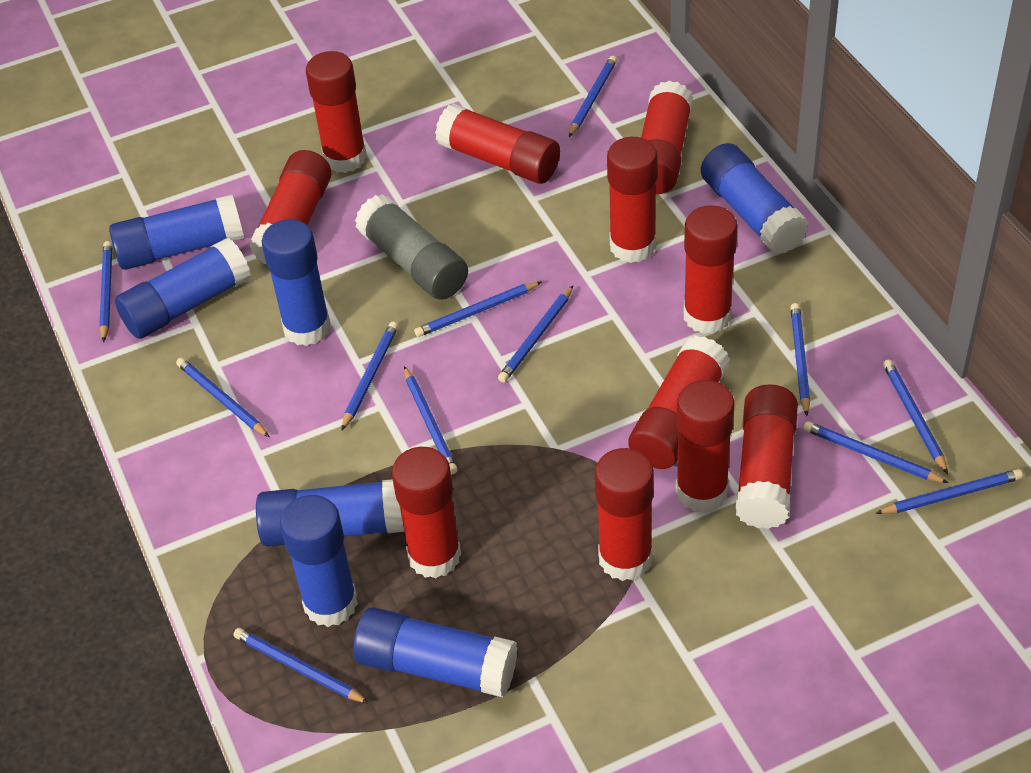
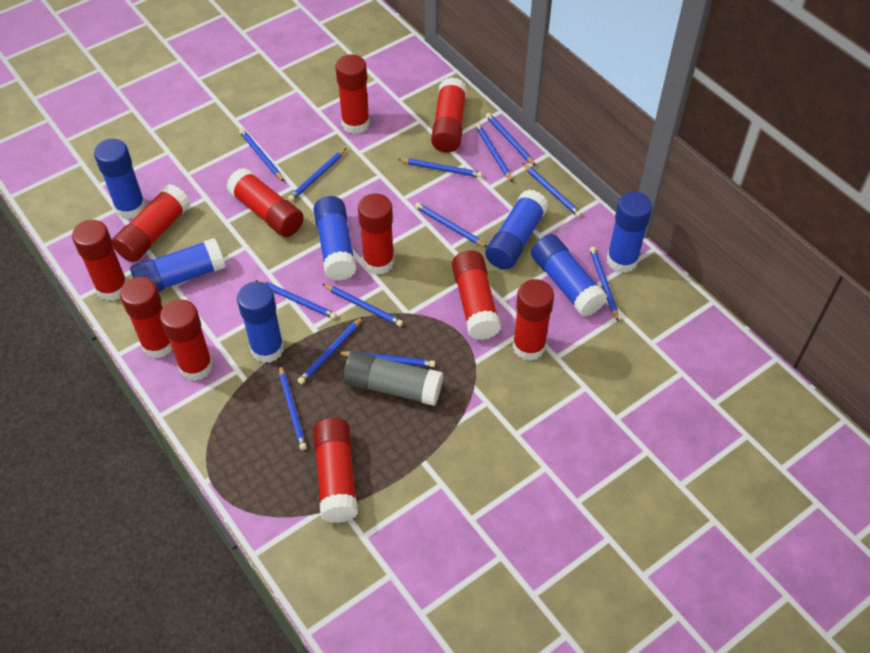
blue pencil: [99,241,112,342] [176,358,269,437] [233,628,369,704] [341,322,398,431] [404,366,458,474] [414,282,541,337] [498,286,573,383] [569,56,617,137] [790,303,810,416] [803,421,949,483] [875,469,1023,514] [883,359,948,474] = 12 -> [239,129,284,181] [255,280,337,319] [279,366,307,450] [288,148,347,201] [298,317,363,384] [323,284,403,327] [338,351,435,367] [398,158,482,178] [415,202,487,247] [475,123,513,182] [486,113,536,166] [523,163,582,217] [590,247,619,322] = 13

